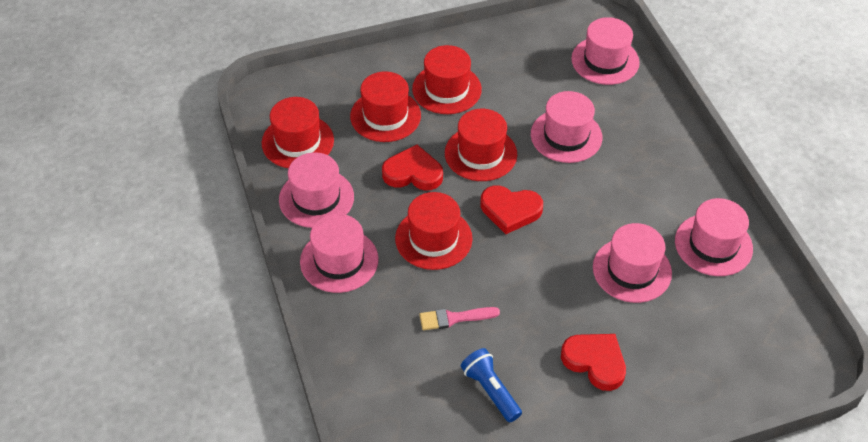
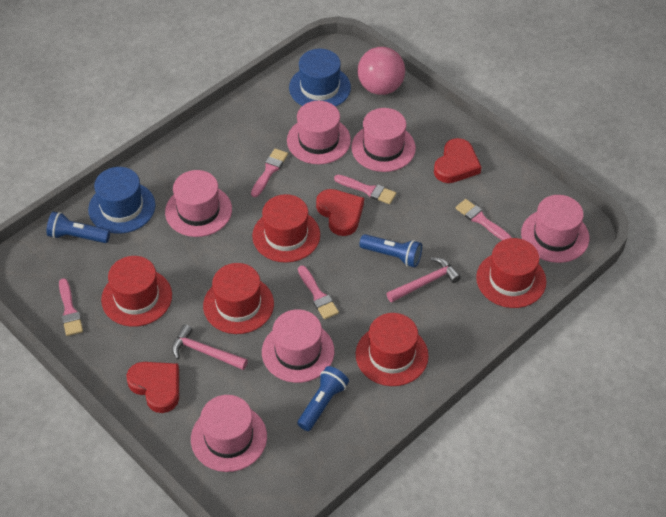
blue flashlight: [461,348,522,422] = 1 -> [46,212,110,243] [297,366,349,431] [359,234,422,268] = 3
blue hat: none = 0 -> [88,167,155,234] [289,49,351,107] = 2
pink ball: none = 0 -> [357,47,405,95] = 1
pink brush: [419,307,500,330] = 1 -> [59,278,83,336] [251,148,288,197] [298,265,339,320] [334,175,396,204] [455,199,511,240] = 5
pink hammer: none = 0 -> [172,324,248,370] [386,257,461,303] = 2

